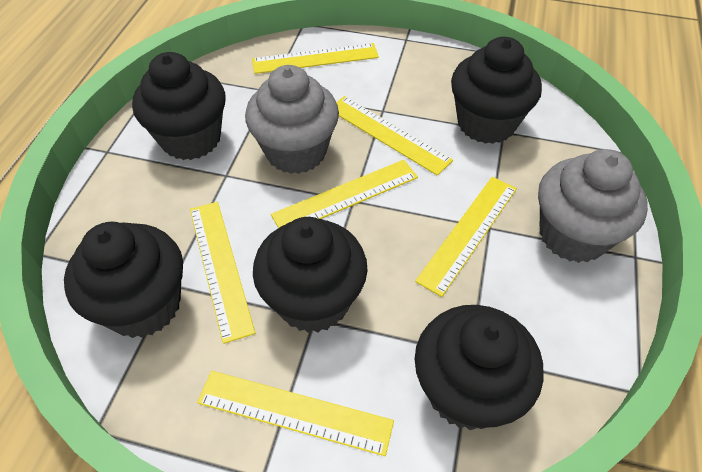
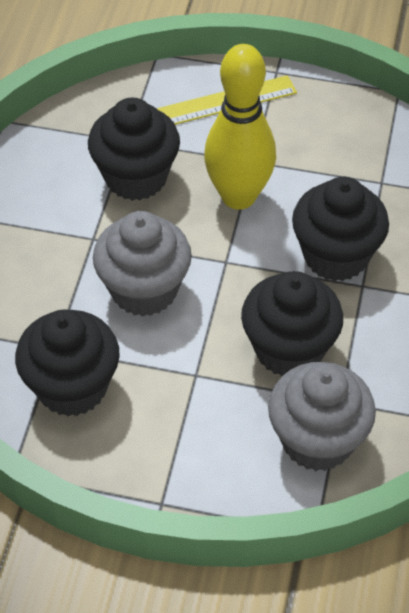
black cupcake: [64,222,183,338] [132,52,226,160] [253,217,368,333] [415,305,543,430] [451,37,542,144] = 5 -> [15,309,120,416] [88,98,180,201] [241,271,343,376] [292,177,389,281] = 4
yellow bowling pin: none = 0 -> [204,44,276,210] = 1
yellow ruler: [190,202,255,344] [197,371,394,456] [252,43,379,74] [271,160,418,228] [336,96,453,176] [415,177,517,297] = 6 -> [157,75,297,125] = 1

